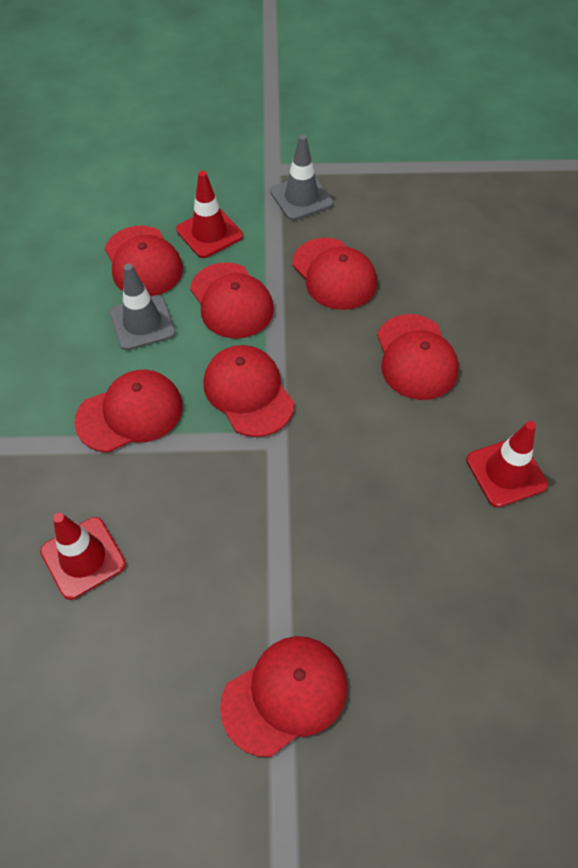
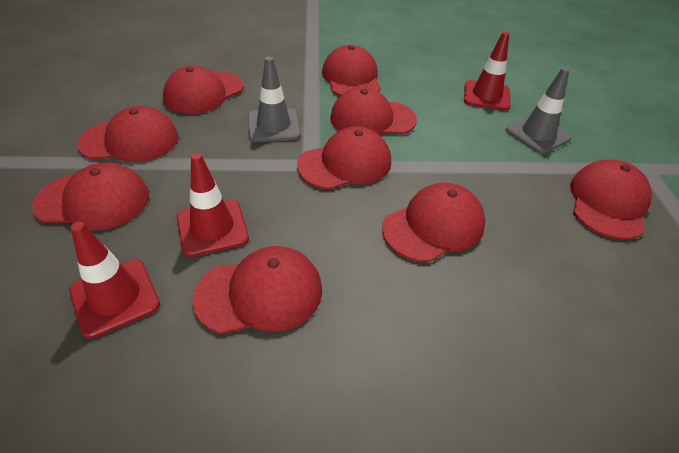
red cap: [74,370,183,453] [105,226,183,296] [190,262,274,339] [203,345,294,437] [220,636,347,757] [292,238,377,310] [377,314,459,400] = 7 -> [32,162,149,230] [77,106,178,162] [163,66,243,114] [193,246,322,334] [297,127,391,190] [322,45,381,96] [330,87,417,135] [382,183,486,262] [570,159,652,240] = 9

